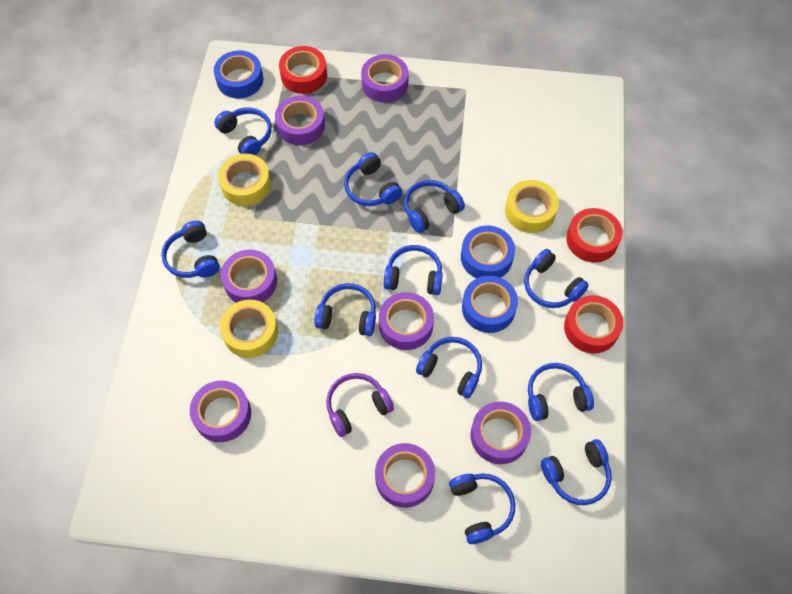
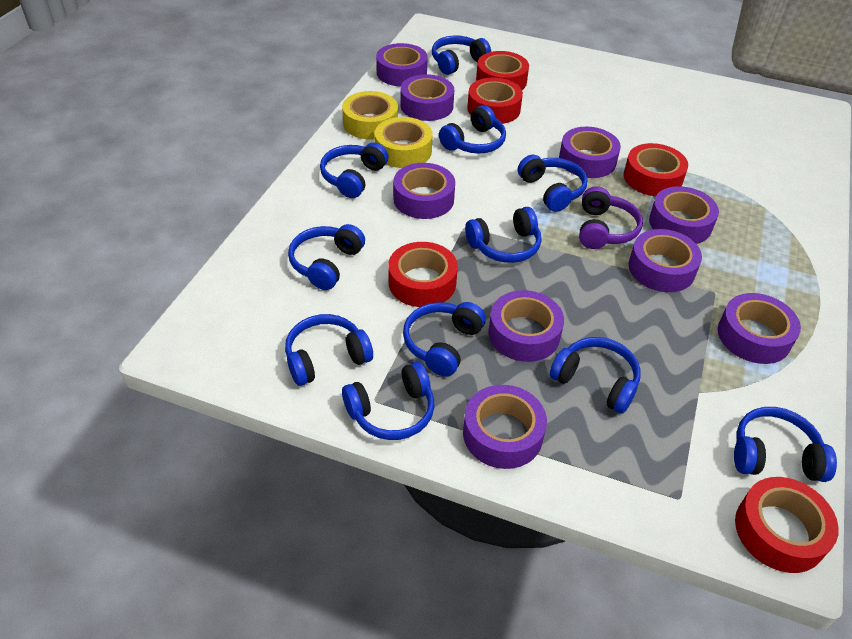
blue tape: [214,50,264,98] [461,226,515,278] [462,276,518,333] = 3 -> none = 0
purple tape: [190,381,251,442] [221,250,277,303] [275,96,325,145] [361,54,409,102] [375,443,435,508] [379,292,434,350] [471,402,531,464] = 7 -> [376,43,428,87] [393,163,455,219] [400,74,454,121] [463,385,547,469] [488,290,564,362] [559,127,621,178] [628,229,702,292] [649,186,719,244] [718,293,801,364] = 9
red tape: [279,46,327,94] [564,295,623,354] [566,208,623,263] = 3 -> [388,242,458,307] [467,78,523,124] [476,51,529,90] [624,143,688,196] [735,477,839,573] = 5
yellow tape: [218,154,271,206] [220,300,278,358] [505,180,559,233] = 3 -> [342,91,398,140] [375,117,433,168] = 2

